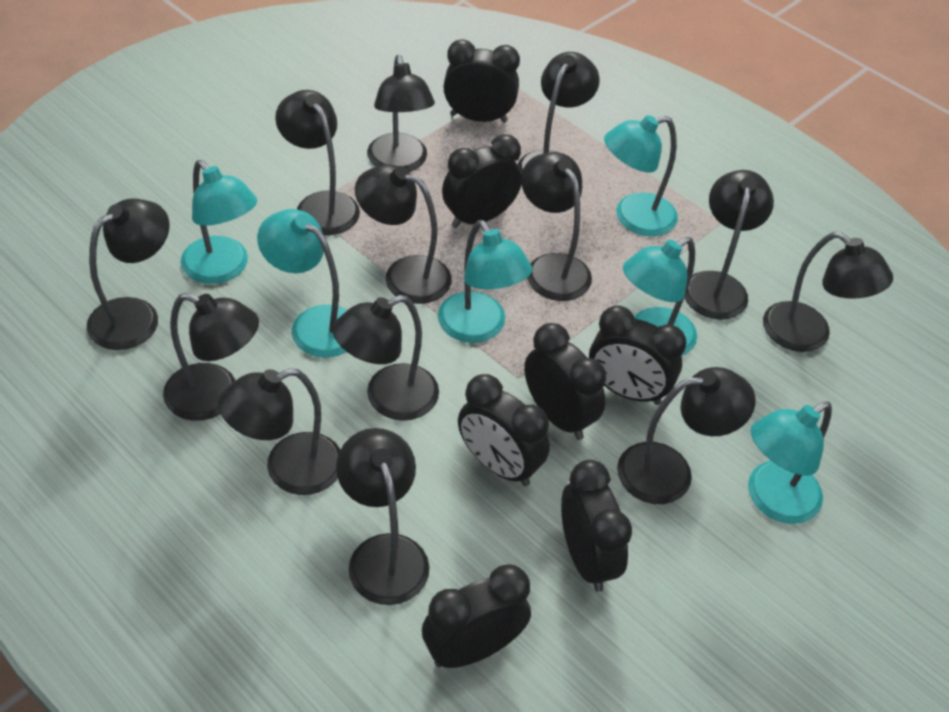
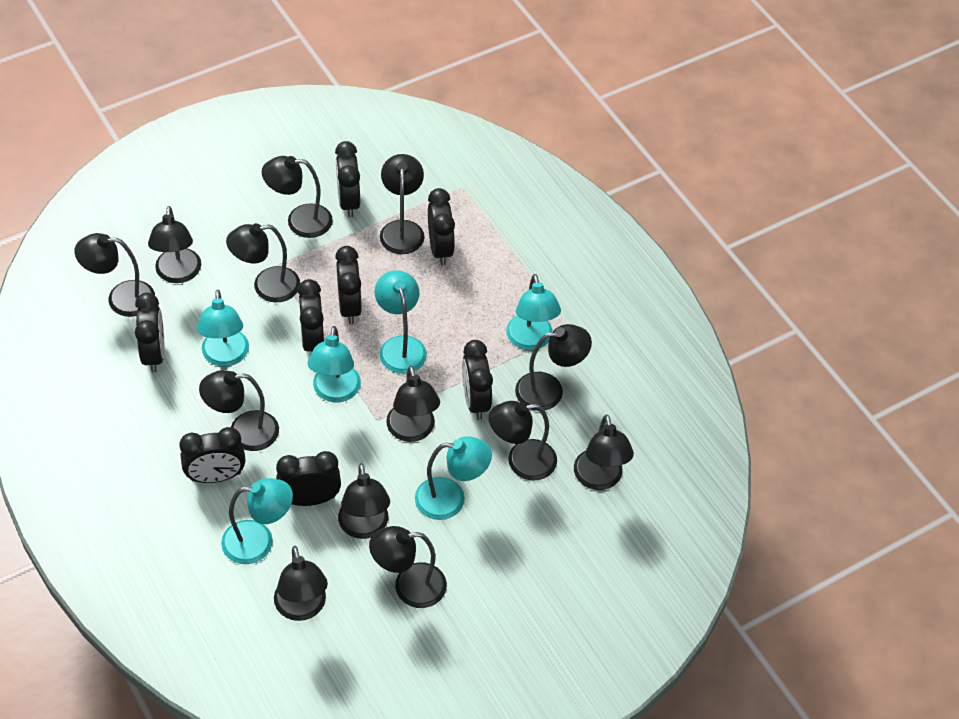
black clock: [422,564,531,668] [442,134,521,228] [444,39,520,123] [458,374,550,486] [524,323,606,440] [561,460,632,592] [589,305,687,405] = 7 -> [135,293,165,372] [179,427,245,483] [276,451,341,506] [298,279,324,353] [335,141,360,217] [335,246,362,324] [428,188,455,265] [462,340,493,420] = 8

